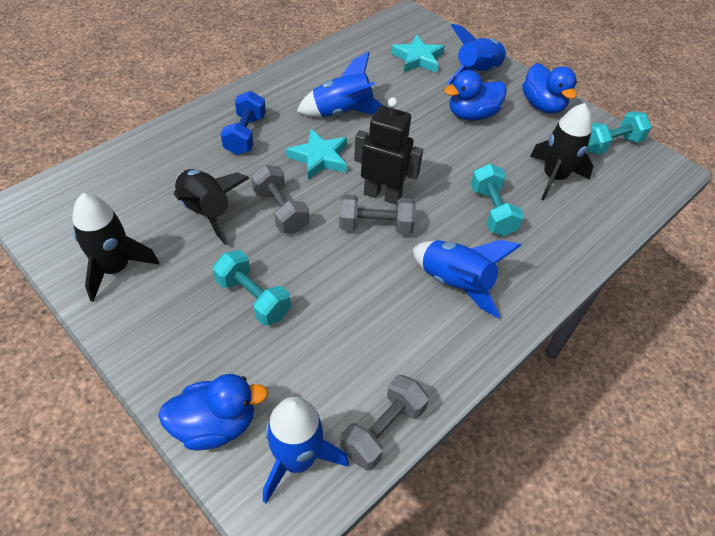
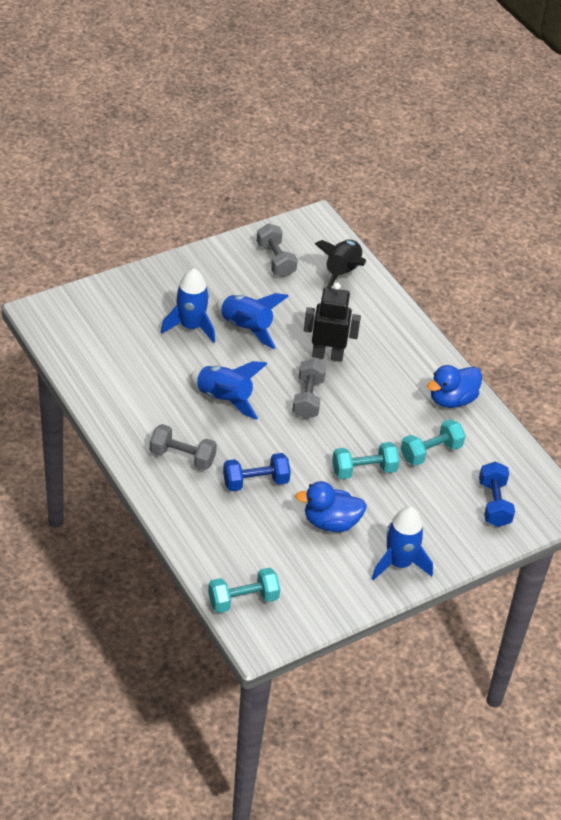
black rocket: [72,193,159,302] [174,169,249,245] [530,103,594,200] = 3 -> [315,240,366,288] = 1
blue duck: [158,374,268,450] [444,70,507,121] [522,63,577,114] = 3 -> [295,481,367,532] [427,365,482,408] = 2
blue dumbbell: [221,91,266,155] = 1 -> [223,453,291,491] [479,461,515,527] = 2
turquoise star: [286,129,347,180] [391,35,445,73] = 2 -> none = 0

